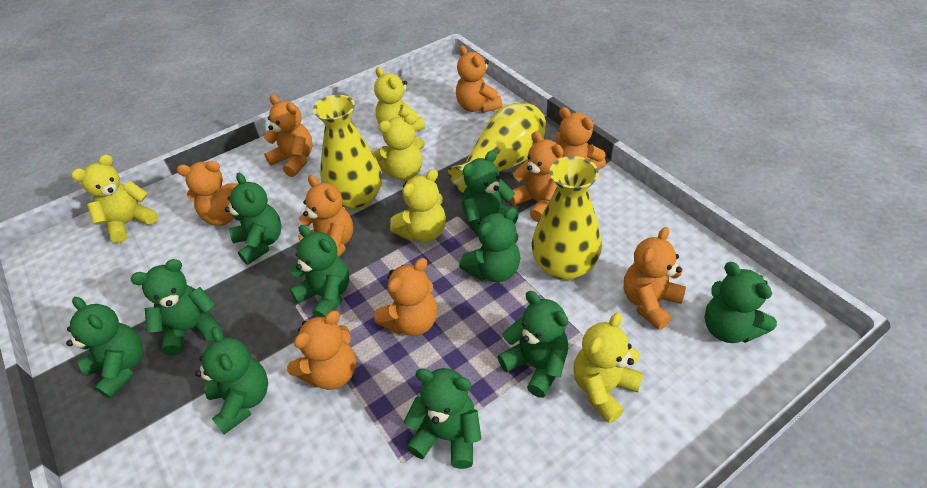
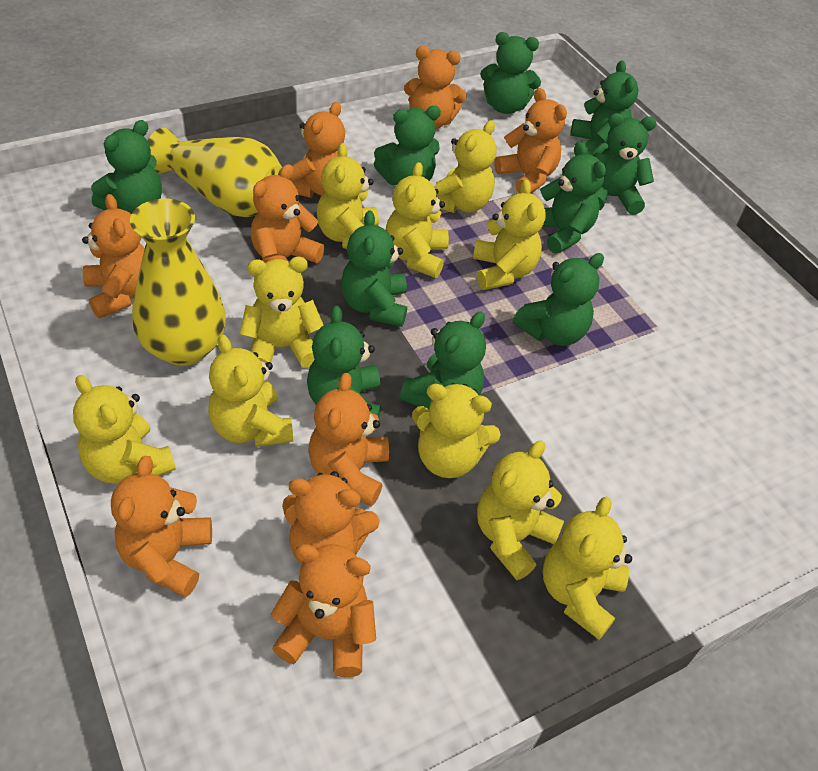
yellow teddy bear: [71,154,158,243] [373,113,425,180] [374,67,425,132] [390,169,446,242] [573,312,644,423] = 5 -> [73,375,176,484] [208,335,293,447] [239,257,324,368] [317,143,379,249] [386,162,449,278] [412,383,501,478] [435,120,497,213] [473,179,546,290] [477,441,564,580] [543,497,632,640] = 10
yellow vase: [313,95,382,210] [448,103,546,193] [532,156,602,281] = 3 -> [130,199,226,366] [148,128,282,217] = 2

